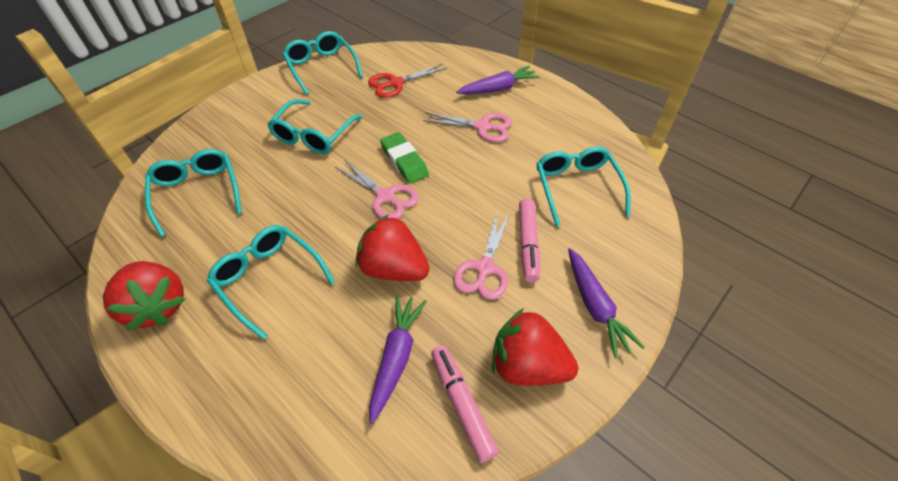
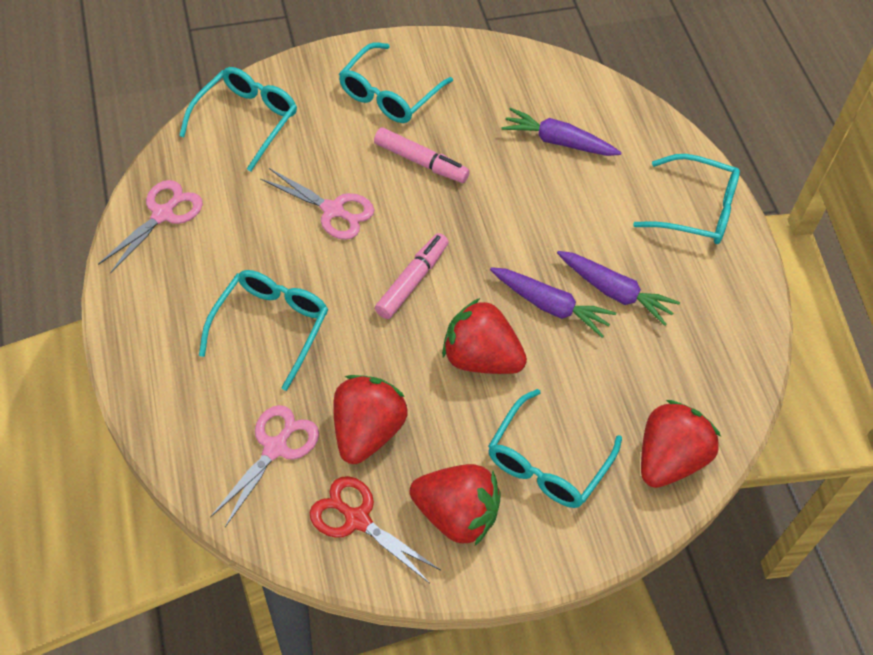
green eraser: [380,132,429,184] = 1 -> none = 0
red strawberry: [103,261,185,331] [356,215,430,281] [492,308,578,386] = 3 -> [333,375,407,464] [409,464,501,546] [442,298,527,374] [641,400,721,488] = 4

